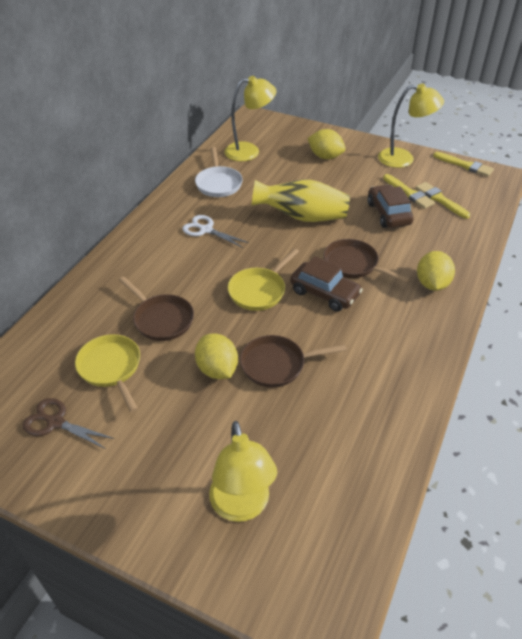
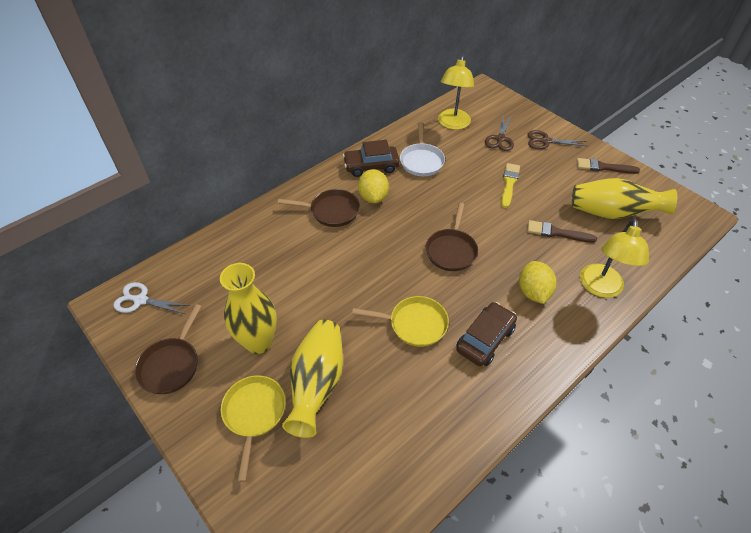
brown brush: none = 0 -> [527,220,597,243] [577,158,640,174] = 2
brown scissors: [22,398,114,449] = 1 -> [485,116,514,151] [528,130,587,149] = 2
yellow brush: [383,174,435,209] [416,182,470,219] [433,152,494,177] = 3 -> [501,163,520,208] = 1
yellow lamp: [209,421,277,522] [224,76,276,161] [378,84,444,168] = 3 -> [438,55,474,130] [580,219,649,298] = 2
yellow lemon: [195,333,238,379] [307,129,345,159] [417,251,455,291] = 3 -> [358,169,389,203] [519,261,557,304] = 2
yellow vase: [252,180,350,222] = 1 -> [220,263,277,354] [282,320,343,438] [572,178,677,219] = 3

